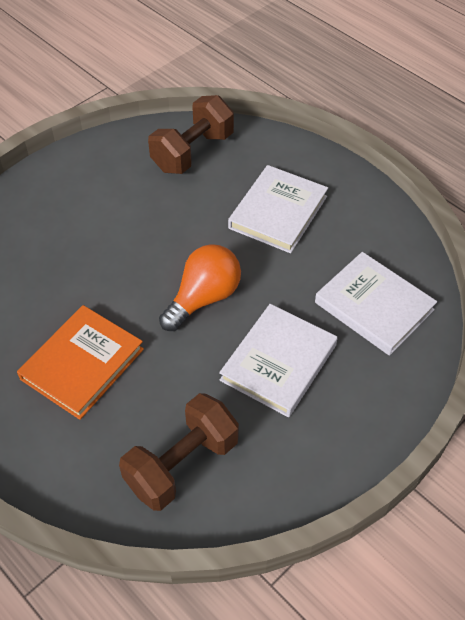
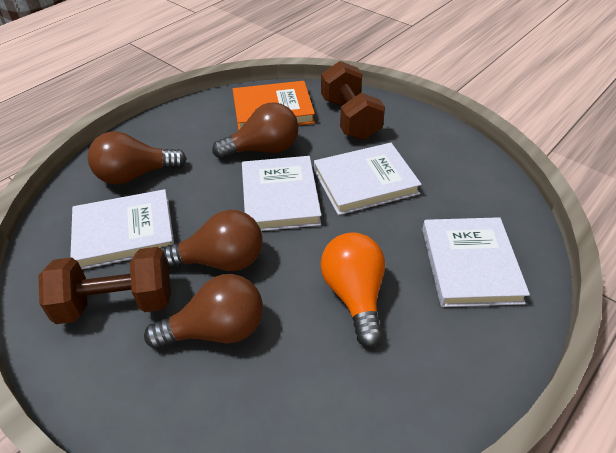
brown light bulb: none = 0 -> [87,131,187,185] [144,274,263,349] [160,210,263,271] [212,102,298,159] = 4
white book: [219,304,338,417] [228,165,328,253] [315,252,437,356] = 3 -> [70,189,174,269] [242,156,321,231] [314,143,422,215] [422,217,530,307] = 4

